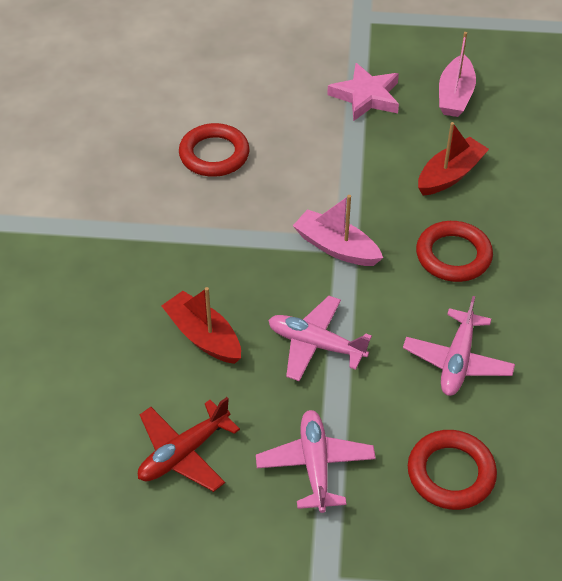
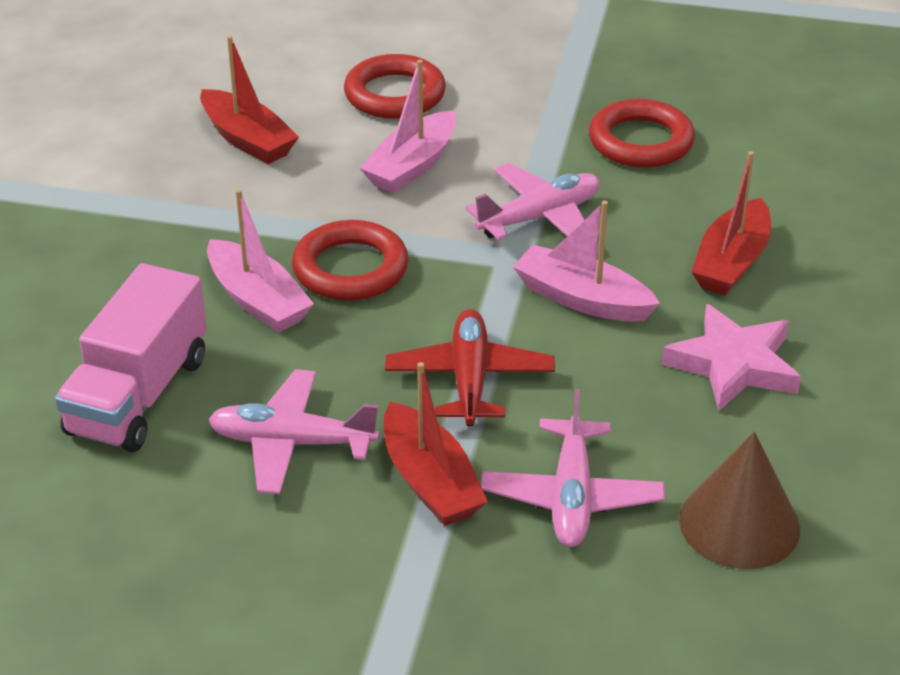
brown cone: none = 0 -> [679,432,800,569] = 1
pink boat: [293,195,383,266] [439,32,476,117] = 2 -> [207,189,314,333] [360,60,457,193] [513,201,660,322] = 3
pink truck: none = 0 -> [55,263,207,452] = 1
red boat: [161,287,241,364] [418,122,489,196] = 2 -> [200,36,299,164] [384,362,488,526] [691,151,771,295] = 3

